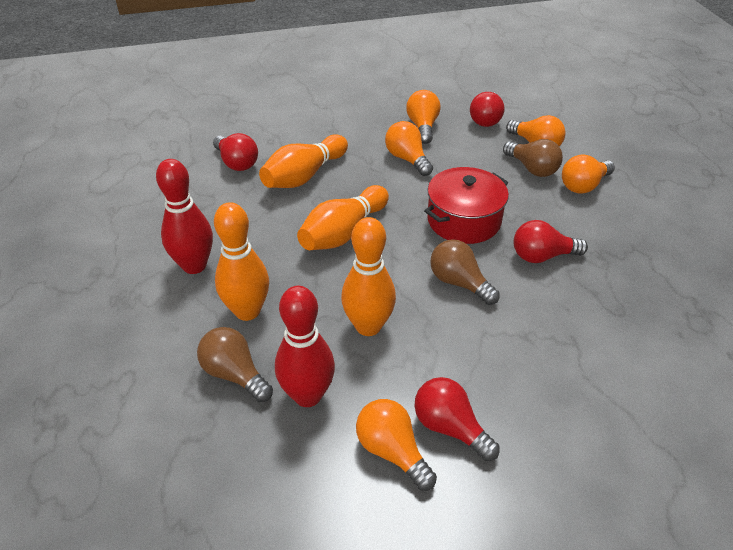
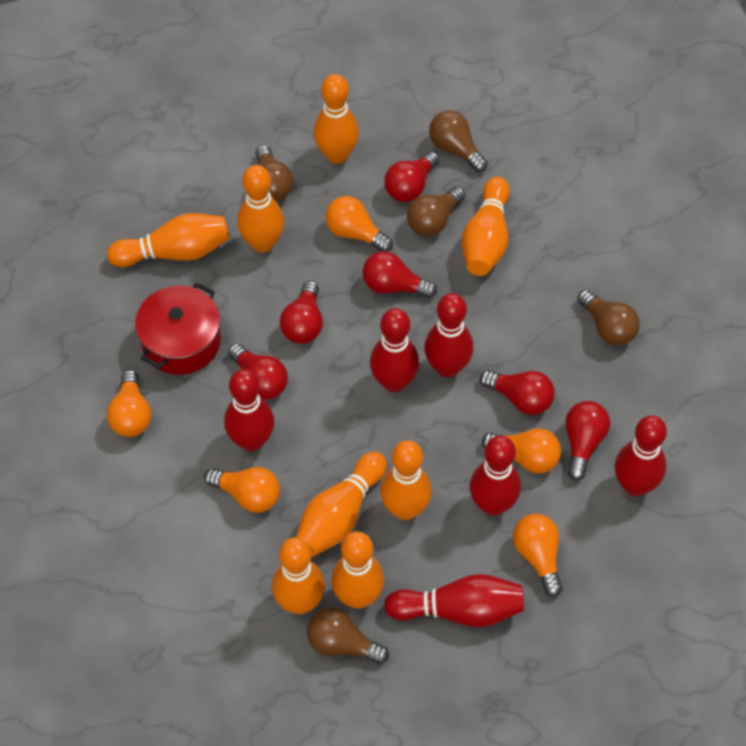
brown light bulb: [197,327,273,402] [430,239,500,305] [503,139,563,177] = 3 -> [255,145,293,202] [307,608,389,664] [407,187,465,237] [429,110,488,172] [577,289,640,345] = 5
orange bowling pin: [214,202,269,321] [259,134,348,188] [297,185,389,250] [341,217,396,336] = 4 -> [107,213,230,267] [237,165,284,253] [272,537,325,614] [296,452,387,557] [314,74,359,164] [331,532,384,609] [380,440,432,520] [462,177,510,276] = 8
red bowling pin: [156,159,213,274] [275,286,335,407] = 2 -> [224,369,274,451] [370,308,419,392] [384,574,524,627] [424,293,473,378] [470,436,521,516] [615,415,667,496] = 6
red light bulb: [213,133,258,171] [414,377,500,461] [470,92,505,127] [514,220,588,263] = 4 -> [228,343,288,400] [280,281,323,344] [363,251,437,298] [384,151,439,202] [480,370,555,415] [565,401,610,481] = 6

